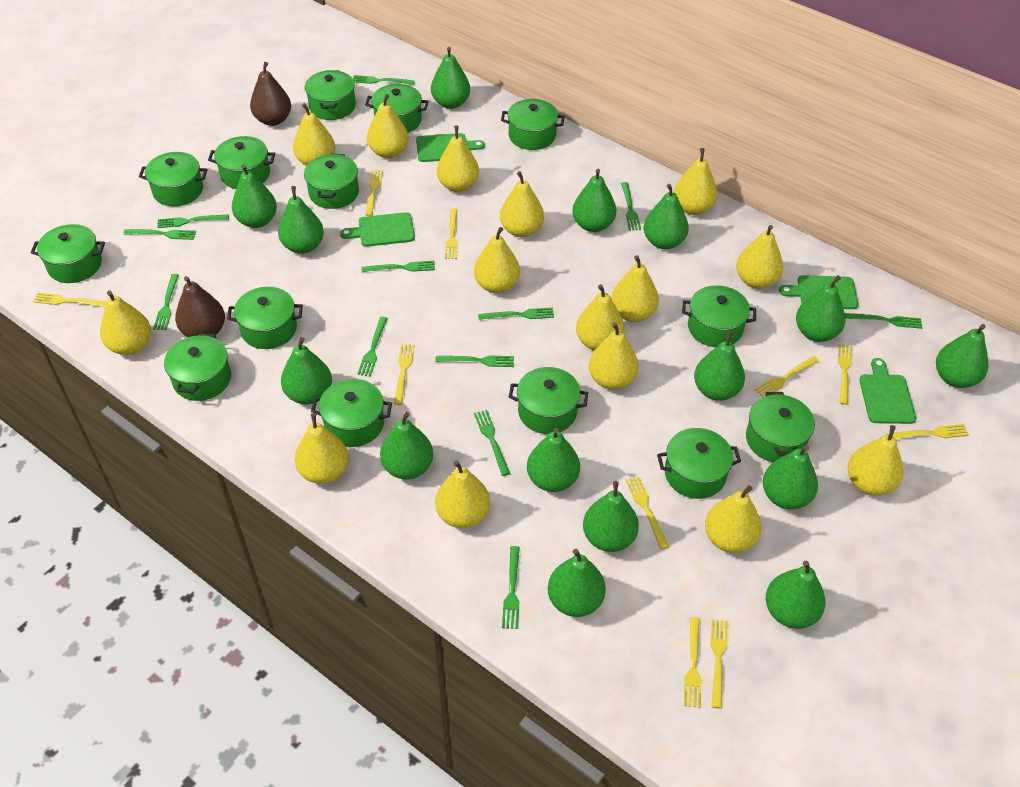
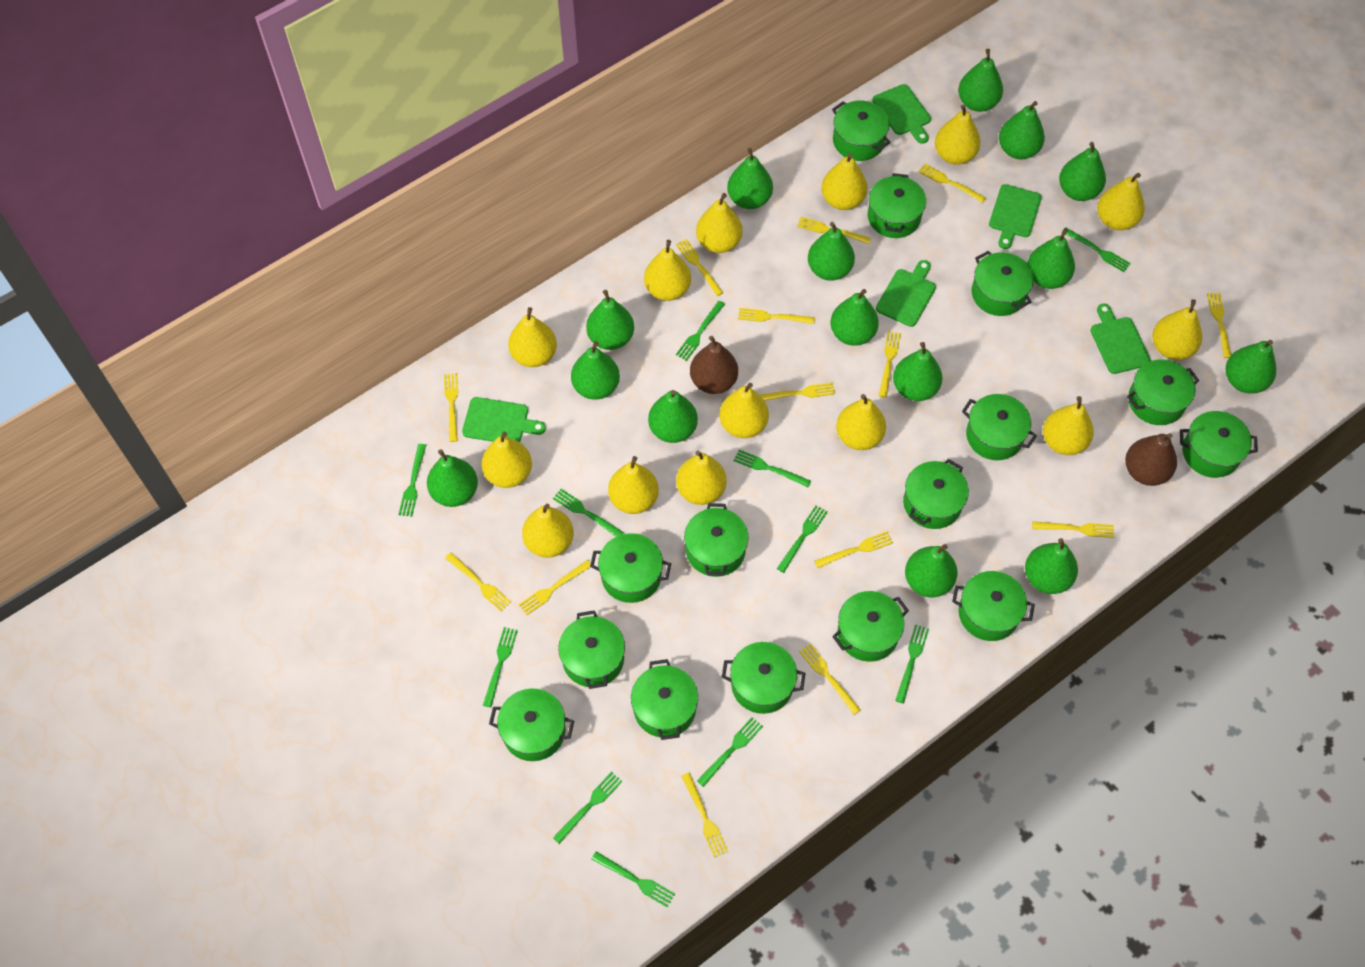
green cutting board: [340,212,415,247] [416,133,485,162] [779,275,859,309] [859,358,916,424] = 4 -> [462,397,546,443] [872,84,931,144] [876,260,936,327] [989,184,1042,249] [1090,304,1151,374] = 5
green fork: [123,229,196,240] [153,274,179,330] [157,214,229,228] [353,75,414,85] [357,317,388,377] [361,261,435,272] [436,355,514,367] [474,410,510,476] [478,307,554,320] [502,546,520,629] [621,182,641,231] [845,313,922,329] = 12 -> [398,444,426,517] [483,627,518,707] [553,489,624,537] [553,772,622,844] [591,851,675,907] [676,301,725,361] [697,717,763,787] [734,450,811,487] [777,505,828,573] [895,625,929,704] [1062,227,1131,272] = 11
green pot: [31,224,105,283] [139,152,208,206] [164,333,231,401] [208,136,275,189] [227,287,303,349] [304,153,359,209] [305,70,356,120] [311,379,392,447] [365,84,428,133] [501,99,565,150] [509,367,588,434] [657,428,741,499] [682,285,756,347] [746,392,815,462] = 14 -> [489,688,574,761] [558,610,625,689] [590,533,671,603] [631,659,698,740] [684,503,749,577] [722,642,806,714] [832,100,891,161] [832,591,909,662] [868,173,926,238] [903,459,969,529] [952,571,1035,641] [962,394,1037,460] [972,251,1034,316] [1127,359,1199,425] [1180,411,1258,478] = 15
yellow fork: [33,293,106,308] [365,170,383,216] [394,344,414,405] [445,208,458,259] [625,476,669,549] [684,617,701,708] [711,619,728,709] [755,356,819,397] [838,344,852,405] [886,424,969,439] = 10 -> [444,373,458,442] [445,553,511,612] [519,560,591,615] [676,239,723,296] [681,772,728,858] [738,308,815,324] [760,382,835,401] [797,217,871,244] [799,643,860,715] [814,531,893,568] [879,331,901,398] [918,164,986,203] [1032,522,1114,538] [1207,293,1231,358] = 14
yellow pear: [100,291,151,355] [293,103,335,166] [295,413,349,484] [367,94,409,158] [435,460,490,528] [437,126,479,192] [474,227,520,293] [500,171,544,237] [576,284,624,351] [589,322,639,390] [611,255,659,322] [674,148,718,215] [705,485,762,553] [736,225,783,289] [848,425,903,496] = 15 -> [481,432,532,488] [508,307,557,367] [522,504,574,558] [608,456,659,514] [644,240,691,301] [676,451,727,505] [696,193,742,253] [720,383,769,438] [821,153,867,210] [836,394,886,450] [935,104,981,165] [1043,396,1094,455] [1097,173,1145,230] [1152,299,1202,360] = 14

